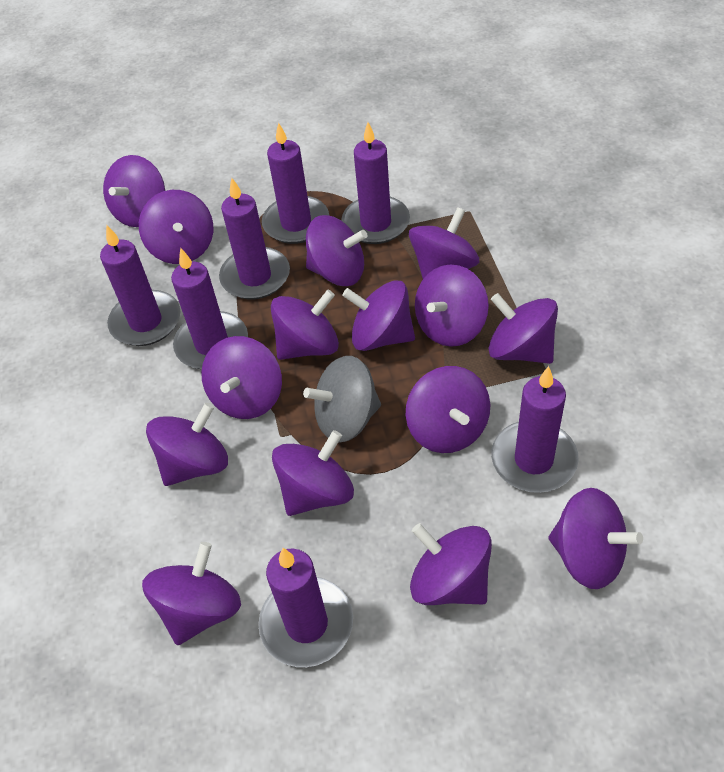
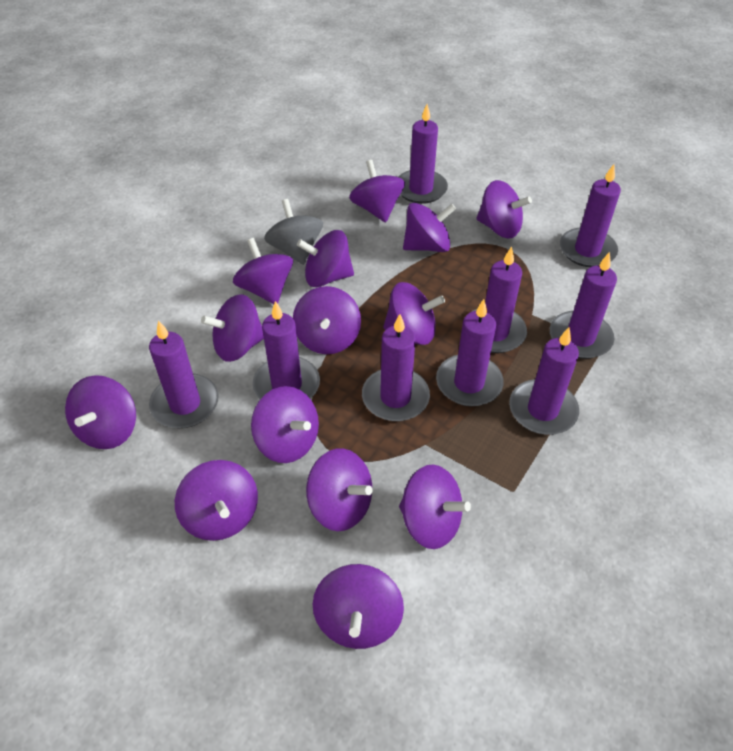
purple candle: [100,225,180,346] [171,248,248,369] [219,178,290,299] [258,548,353,667] [262,122,329,244] [341,122,410,244] [491,366,579,493] = 7 -> [149,320,219,428] [252,301,320,399] [362,314,430,421] [398,104,448,204] [436,299,504,406] [472,246,527,353] [509,327,579,435] [550,252,617,359] [560,164,621,267] = 9
purple spinning top: [103,155,165,227] [139,190,213,264] [142,542,241,645] [146,403,228,486] [201,336,282,419] [271,290,339,360] [272,430,354,516] [306,215,368,286] [342,280,415,351] [406,366,490,453] [409,207,479,279] [410,523,492,605] [415,264,489,347] [489,293,558,364] [548,488,643,589] = 15 -> [65,375,136,449] [175,460,258,541] [201,294,264,362] [233,238,293,304] [251,386,319,463] [293,286,361,354] [297,230,354,287] [306,448,373,531] [313,564,404,649] [349,160,405,223] [383,282,445,345] [399,465,471,549] [403,203,456,252] [476,180,532,238] = 14

